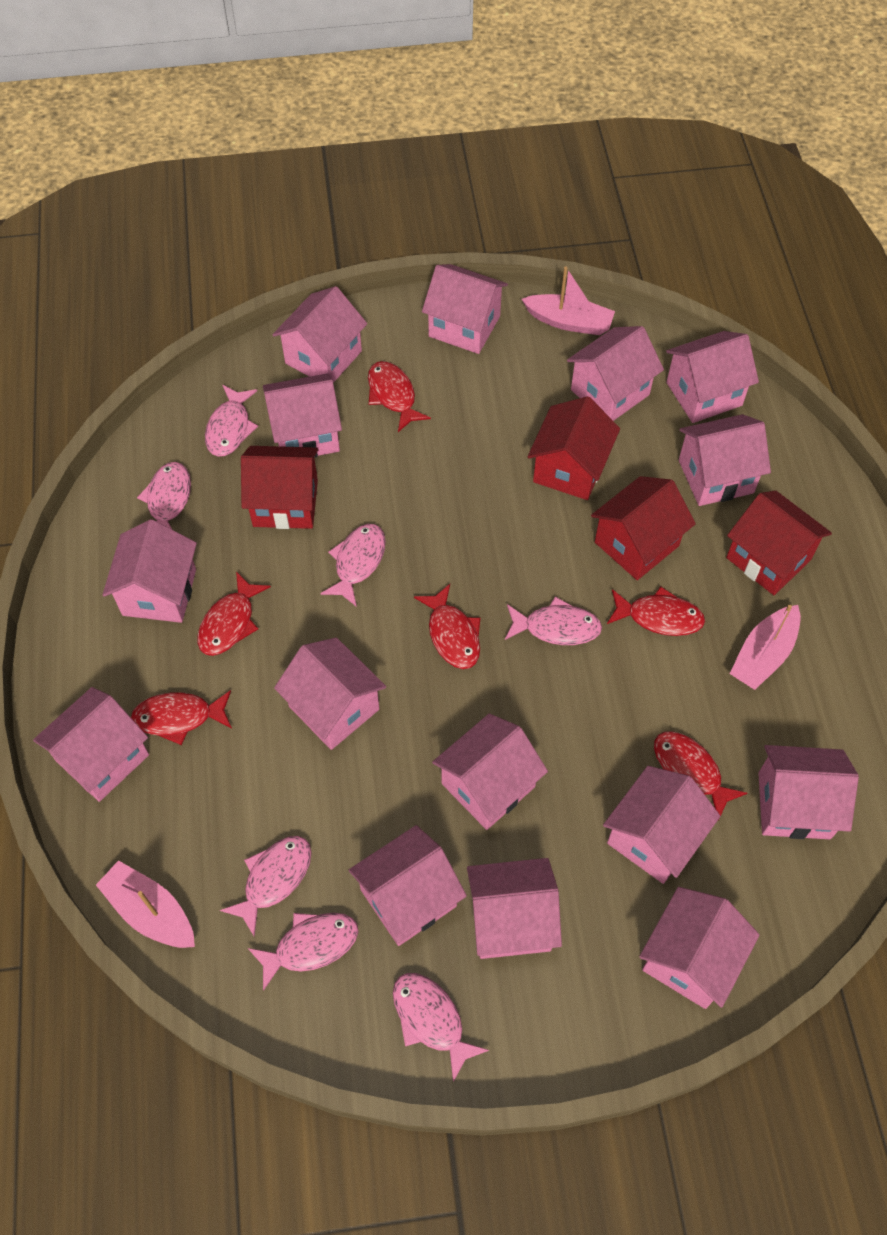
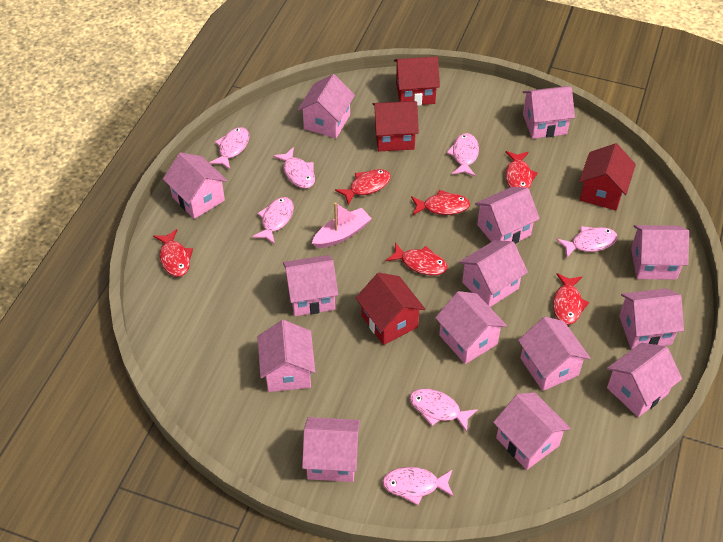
pink boat: [96,860,195,948] [522,266,615,335] [730,605,801,690] = 3 -> [312,202,372,248] = 1
pink house: [33,687,149,802] [102,519,197,623] [263,373,342,457] [273,286,367,383] [274,638,386,750] [349,825,467,946] [422,264,508,354] [432,714,548,830] [467,858,562,959] [567,326,664,421] [603,766,720,884] [639,887,760,1009] [666,331,759,423] [679,414,771,506] [758,745,859,839] = 15 -> [163,152,227,219] [257,320,315,392] [283,255,338,316] [298,74,355,138] [302,417,360,482] [435,291,507,364] [459,240,528,307] [475,187,540,244] [493,392,571,470] [518,317,590,391] [523,87,575,139] [607,343,682,417] [619,288,684,350] [631,225,689,280] = 14

